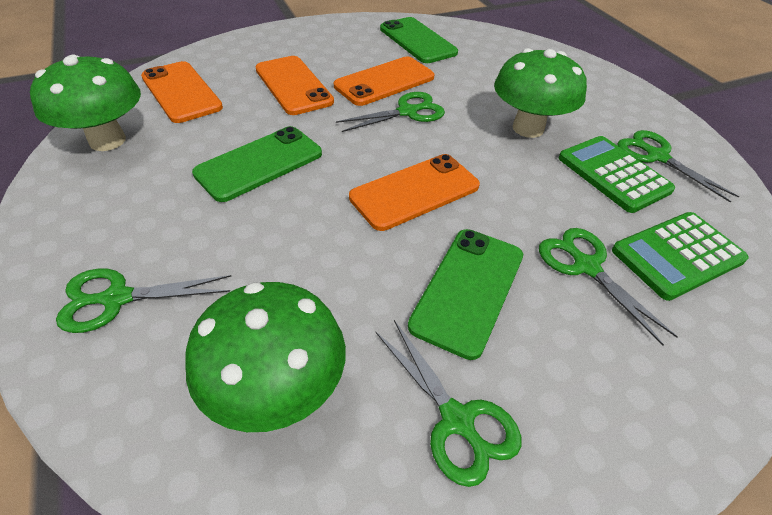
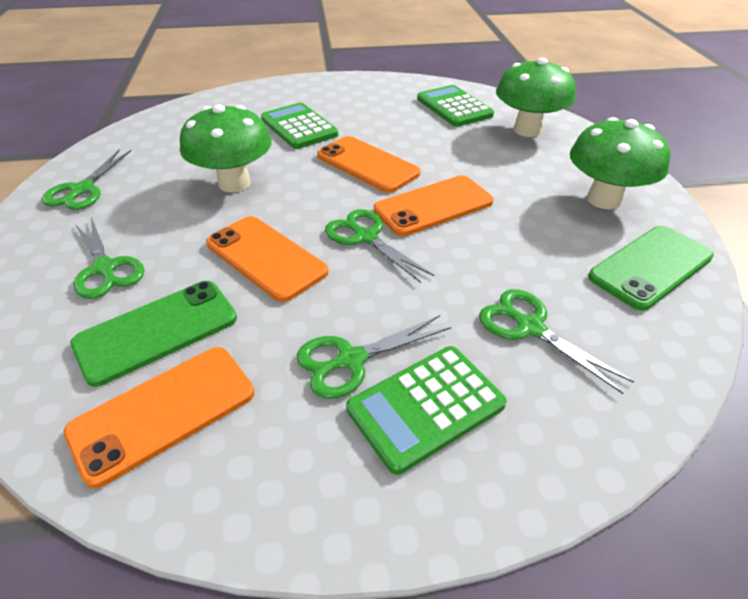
green calculator: [559,136,675,213] [612,212,749,301] = 2 -> [261,102,338,149] [346,346,507,475] [417,85,494,127] = 3
green phone: [192,126,322,202] [380,17,458,63] [408,229,523,360] = 3 -> [71,281,237,387] [588,226,714,311] = 2

